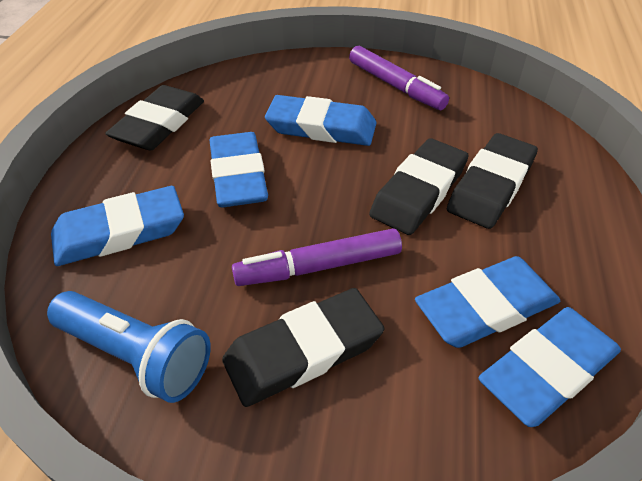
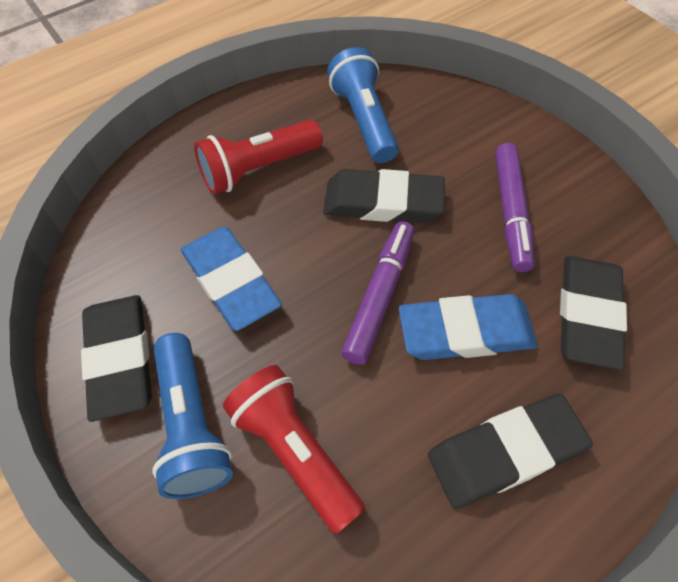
blue eraser: [51,186,184,266] [209,132,268,207] [265,95,377,146] [415,256,560,348] [479,307,621,427] = 5 -> [181,226,282,331] [399,294,538,360] = 2
blue flashlight: [47,291,211,403] = 1 -> [152,333,233,499] [327,47,399,163] = 2
red flashlight: none = 0 -> [194,120,323,195] [223,365,365,534] = 2

